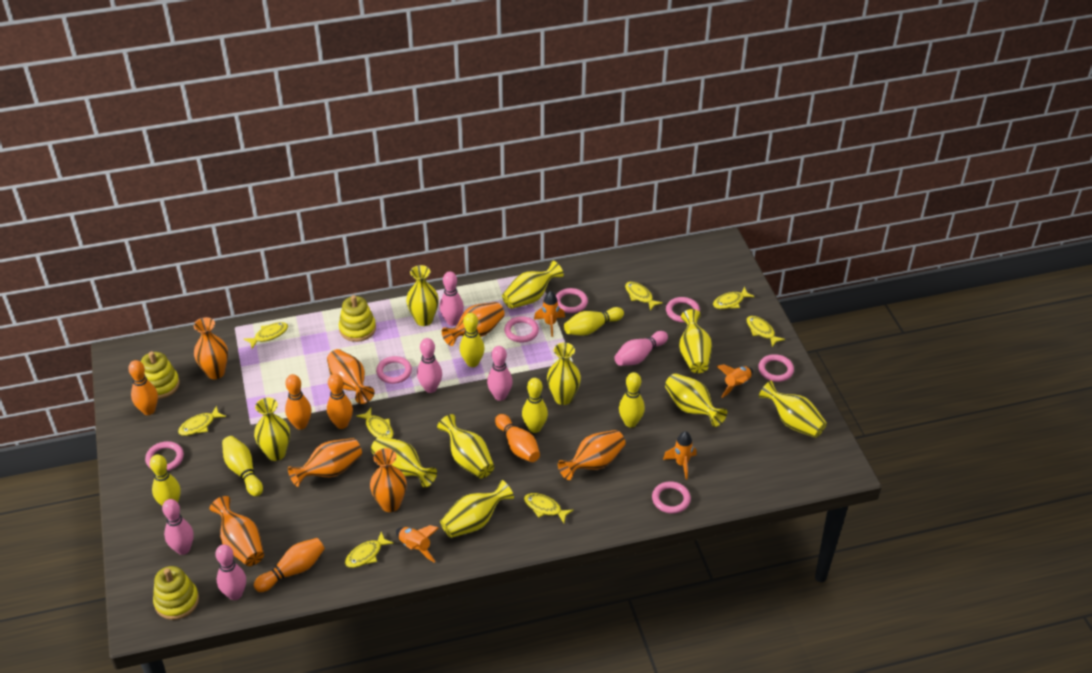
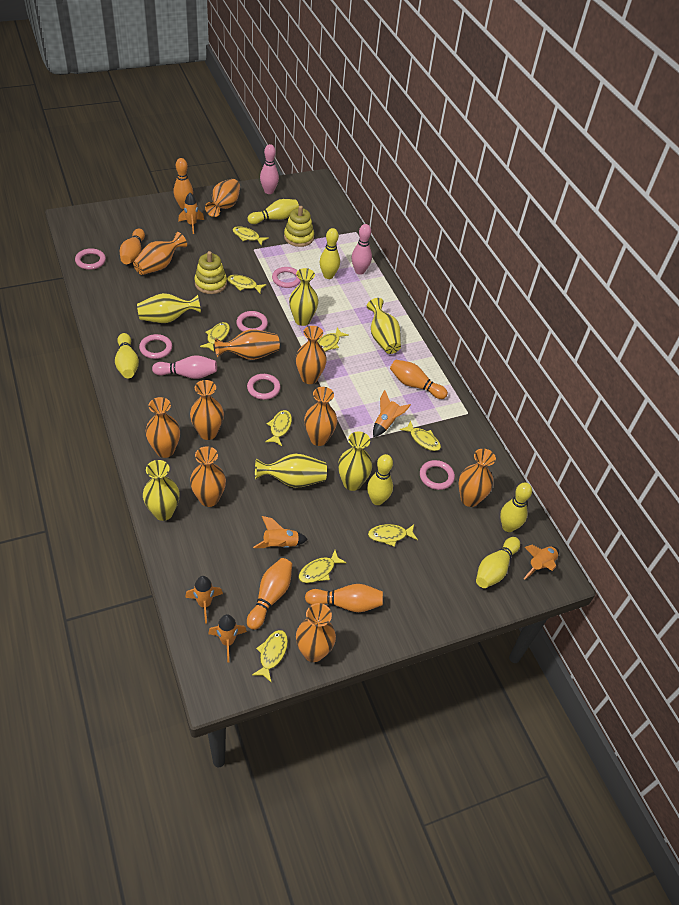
orange rocket: [396,525,439,563] [534,291,565,337] [663,431,697,479] [717,364,753,398] = 4 -> [178,193,204,234] [185,576,223,624] [208,614,247,663] [253,516,308,548] [373,390,411,437] [524,545,559,579] = 6
orange vase: [194,317,228,379] [210,496,264,566] [288,438,362,487] [327,349,374,404] [370,448,407,512] [442,302,505,346] [558,430,625,480] = 7 -> [133,232,187,275] [146,397,180,458] [190,380,224,440] [190,446,226,507] [205,179,240,217] [215,329,280,360] [296,326,327,384] [296,603,336,662] [304,387,337,446] [458,448,496,507] = 10
pink bowling pin: [162,499,194,555] [215,544,246,600] [417,338,442,393] [440,271,464,326] [487,346,513,401] [614,331,668,366] = 6 -> [152,355,217,379] [260,144,279,194] [352,224,372,275] = 3
pink ring: [145,441,184,471] [376,356,412,384] [504,316,539,343] [556,288,588,313] [652,481,691,514] [666,297,700,322] [758,354,794,382] = 7 -> [75,248,106,270] [139,334,172,359] [236,311,268,332] [247,374,281,400] [272,267,301,288] [420,460,455,490] = 6
yellow fish: [178,406,226,436] [244,322,288,349] [345,532,394,568] [356,408,394,438] [524,493,574,523] [625,282,663,311] [713,287,755,309] [746,316,785,347] = 8 -> [200,322,230,352] [227,275,266,293] [233,226,269,246] [252,630,288,683] [265,410,292,446] [298,550,346,583] [317,328,349,352] [368,524,418,547] [400,421,441,451] = 9
yellow stacking toy: [141,351,180,399] [153,566,199,620] [339,295,376,342] = 3 -> [194,251,227,294] [284,206,314,247] = 2
yellow vase: [254,397,290,461] [371,436,437,488] [406,265,439,326] [437,414,494,478] [440,480,514,538] [502,261,564,309] [547,343,581,405] [665,373,727,427] [679,309,712,373] [759,380,827,438] = 10 -> [137,293,201,323] [143,460,179,521] [255,453,327,488] [289,268,318,326] [338,431,372,491] [367,298,401,354] = 6

